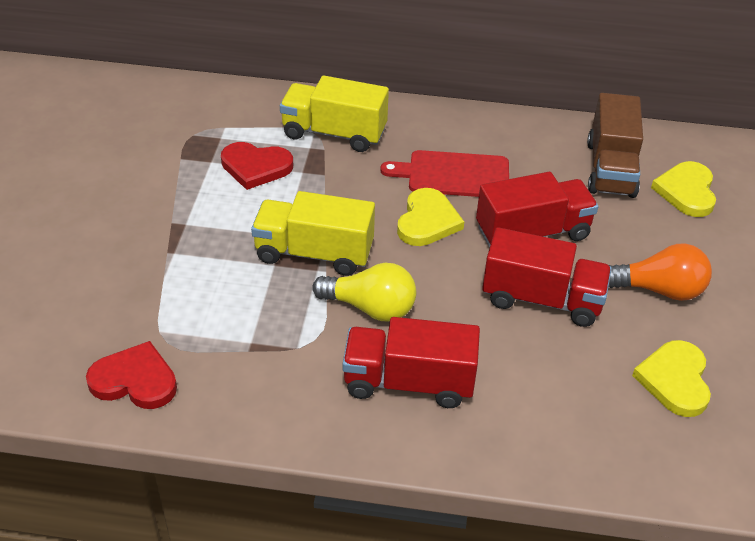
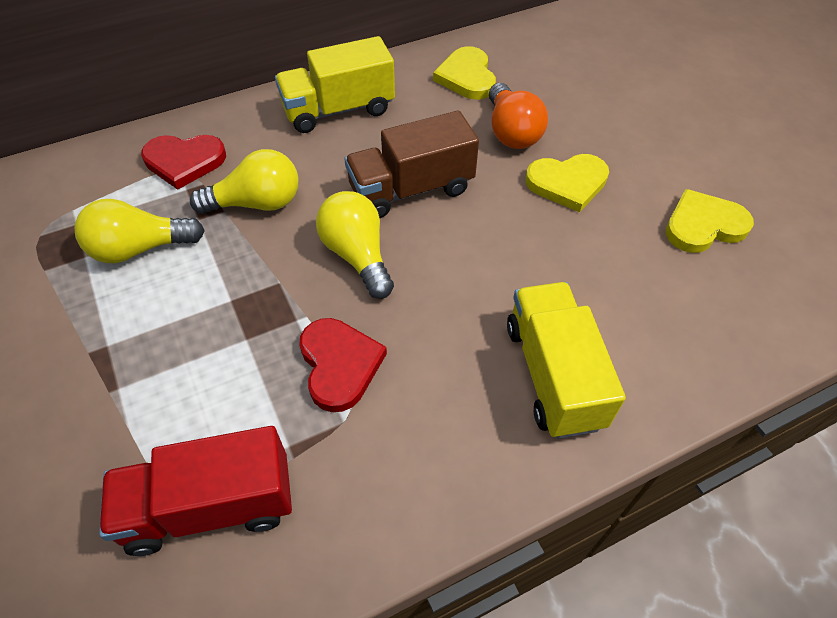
red cutting board: [380,150,509,197] = 1 -> none = 0
red truck: [343,317,480,408] [476,172,598,247] [482,227,612,327] = 3 -> [99,426,292,556] = 1
yellow light bulb: [312,263,416,321] = 1 -> [75,199,205,263] [190,149,298,214] [316,191,394,299] = 3

